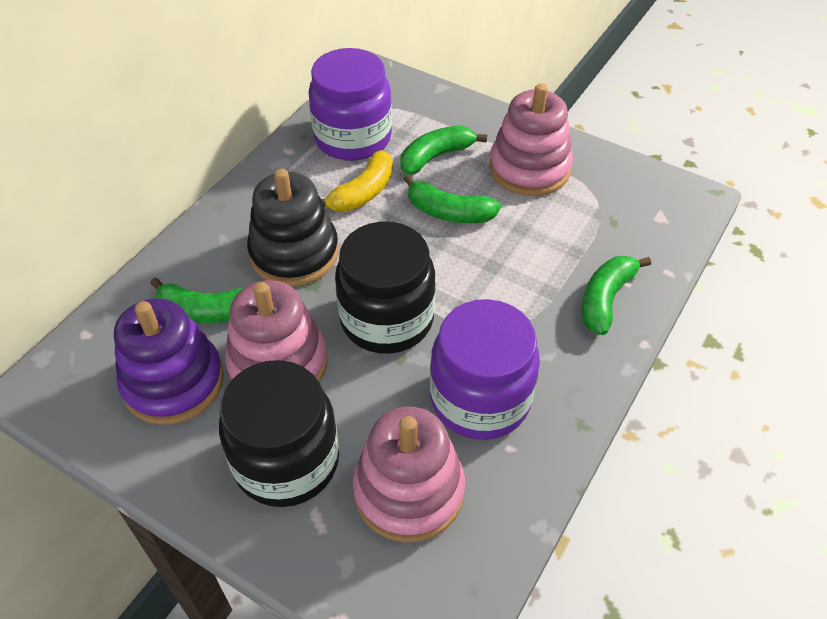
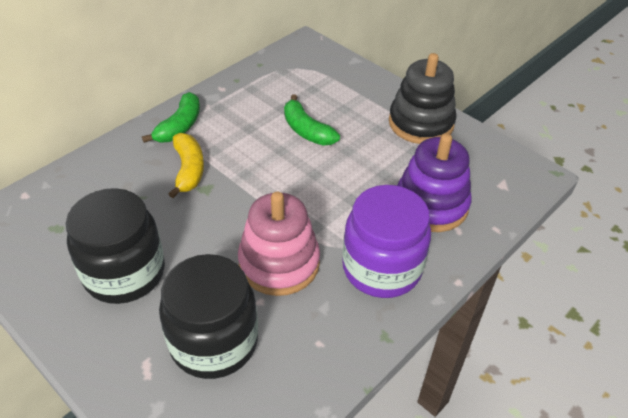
green banana: [150,277,243,323] [400,125,487,175] [404,175,501,223] [582,256,651,335] = 4 -> [142,92,200,143] [284,94,340,146] = 2
pink stacking toy: [225,280,328,383] [353,407,465,543] [489,83,573,196] = 3 -> [238,192,320,296] = 1
purple jar: [308,48,392,161] [430,299,540,440] = 2 -> [342,185,431,298] = 1

